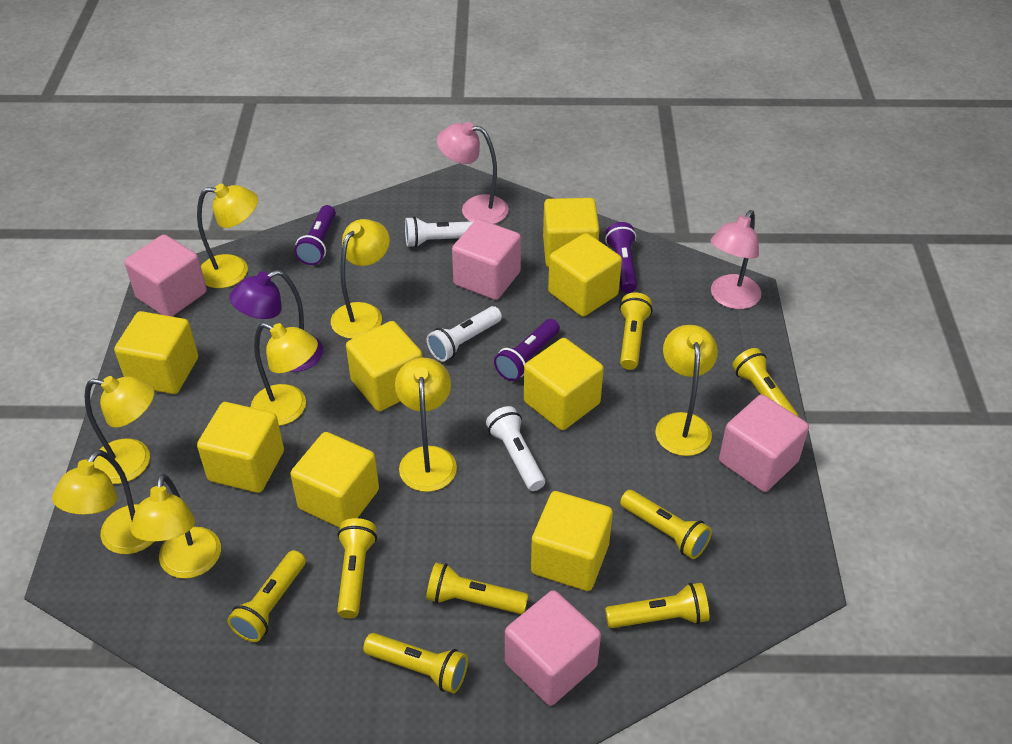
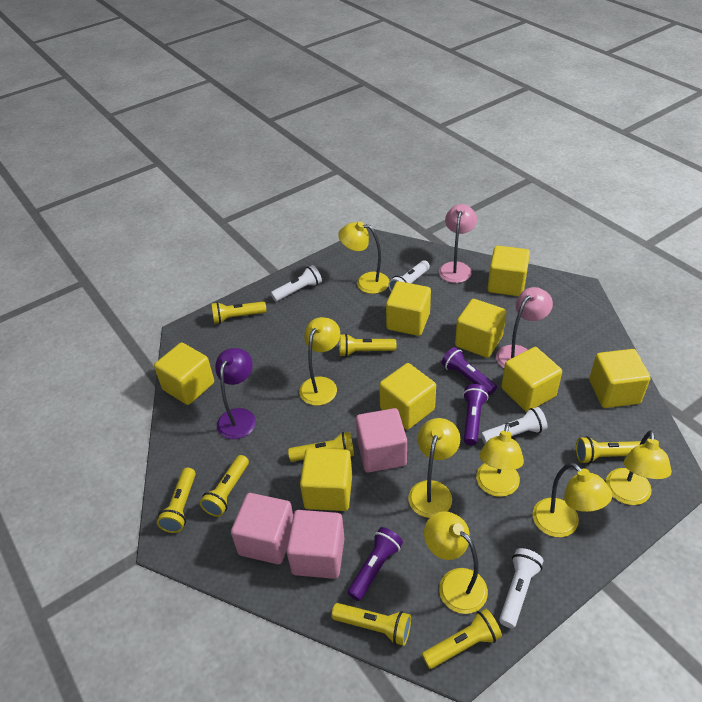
pink cube: [124,234,207,317] [452,219,521,300] [505,590,601,706] [719,394,809,492] = 4 -> [231,493,293,564] [286,510,345,579] [356,408,407,472] = 3
white flashlight: [405,216,474,248] [427,306,502,362] [486,406,545,491] = 3 -> [271,265,322,301] [388,260,430,291] [481,407,547,444] [499,548,543,628] = 4
yellow lamp: [52,450,154,554] [85,376,154,484] [131,474,221,579] [197,184,258,288] [251,323,318,426] [331,219,390,339] [395,358,457,492] [655,325,718,456] = 8 -> [299,317,340,406] [338,222,389,294] [408,418,460,518] [424,511,488,614] [476,423,524,497] [533,462,612,537] [606,430,672,505] = 7

